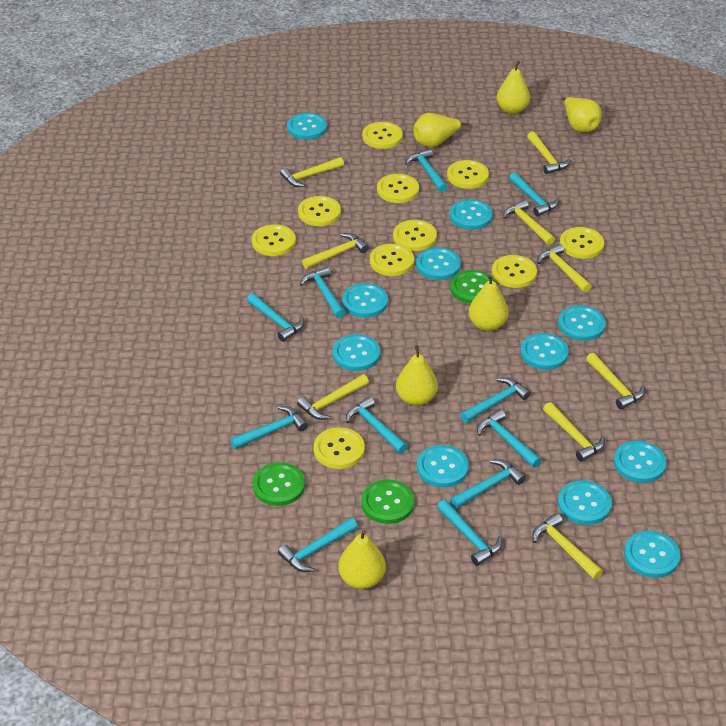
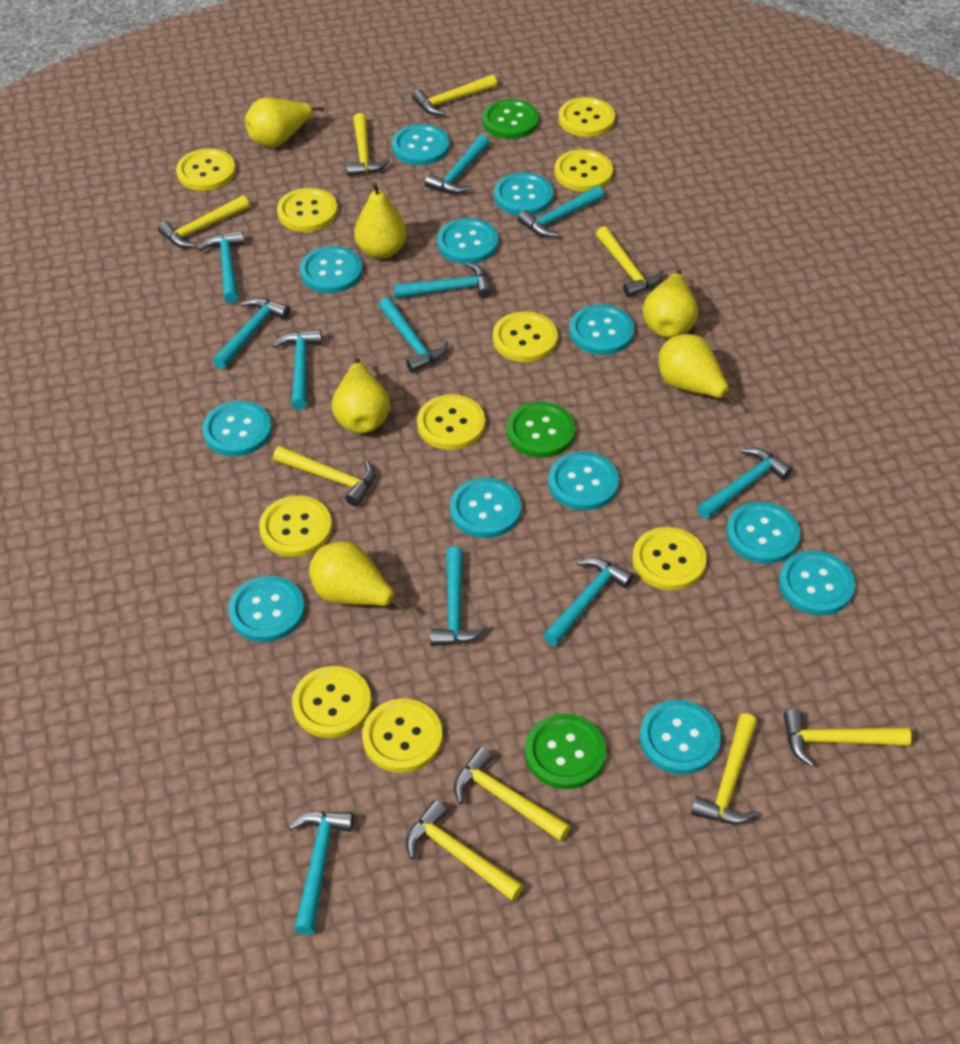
turquoise button: [287,113,327,140] [333,334,380,371] [342,283,388,318] [416,247,461,280] [417,445,469,487] [450,199,493,230] [520,333,569,370] [558,305,606,341] [558,480,612,525] [614,441,666,483] [624,531,680,578] = 11 -> [202,401,272,456] [228,576,305,642] [300,246,362,293] [392,124,449,165] [437,218,498,264] [450,478,521,538] [494,172,553,215] [548,451,619,510] [569,304,634,355] [640,700,721,774] [726,502,800,564] [779,550,855,616] = 12

